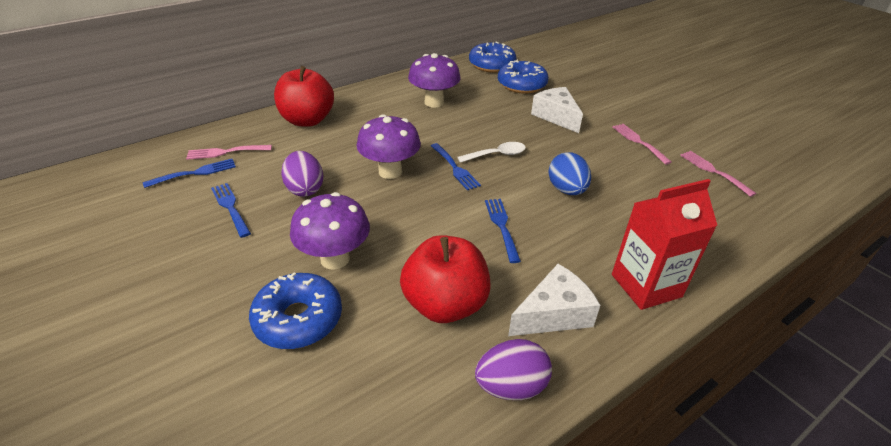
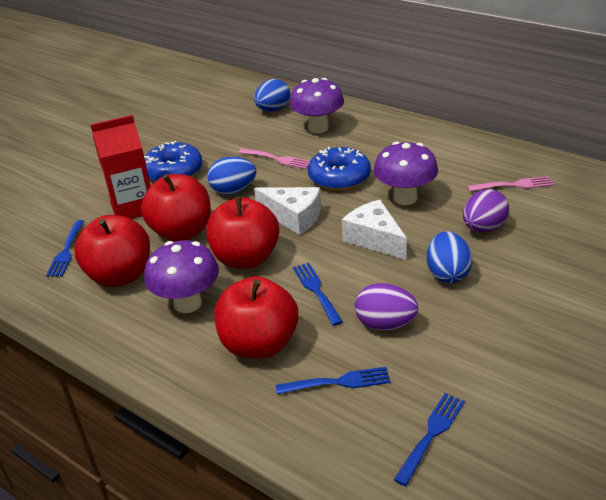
blue donut: [249,272,342,349] [469,42,517,73] [498,60,549,94] = 3 -> [144,141,203,182] [308,147,371,191] = 2
blue egg: [548,152,591,195] = 1 -> [207,157,256,194] [254,79,290,112] [427,231,472,283] = 3
pink fork: [186,145,272,160] [612,124,672,165] [680,151,757,197] = 3 -> [239,148,310,169] [467,176,554,192] = 2
red apple: [274,66,334,127] [400,235,491,323] = 2 -> [74,215,150,287] [141,174,211,241] [206,196,279,269] [215,276,298,359] = 4
white spoon: [457,142,526,163] = 1 -> none = 0

